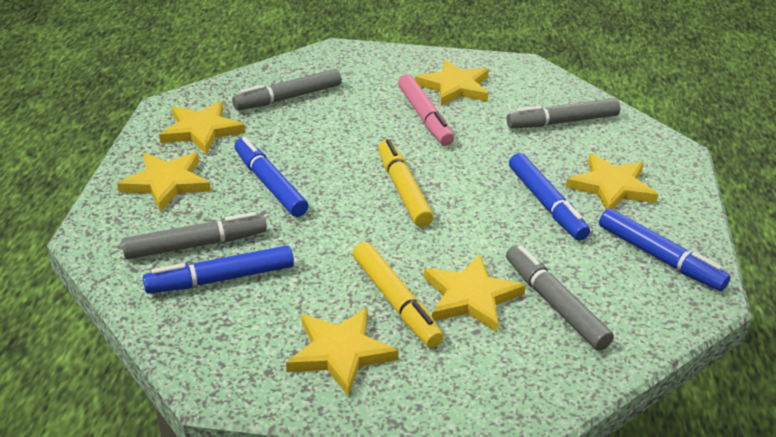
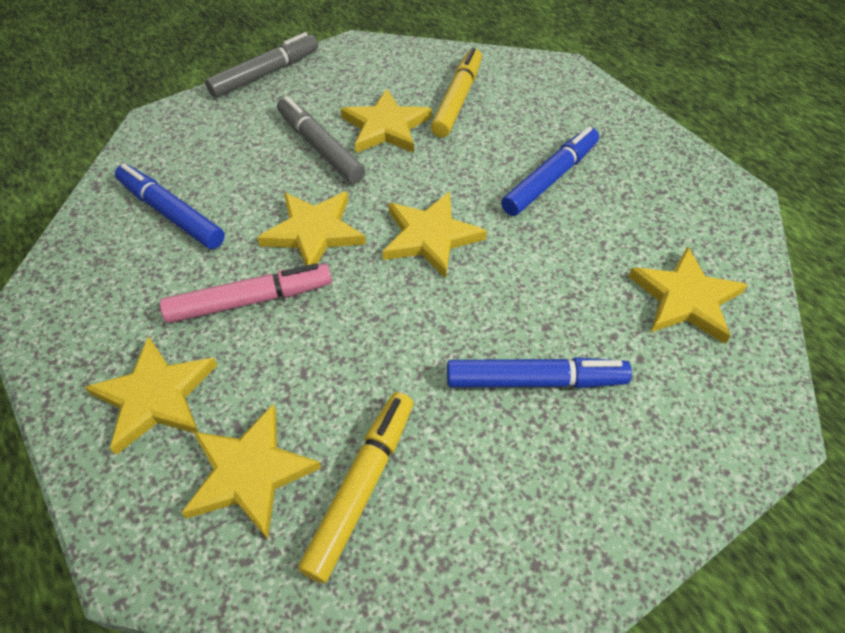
blue marker: [143,245,294,294] [234,137,308,217] [509,153,590,240] [599,208,731,291] = 4 -> [115,164,225,249] [447,357,632,388] [501,127,599,216] = 3
grey marker: [121,212,267,259] [232,69,342,110] [506,245,614,351] [507,98,620,129] = 4 -> [205,32,318,98] [277,96,365,184] = 2

